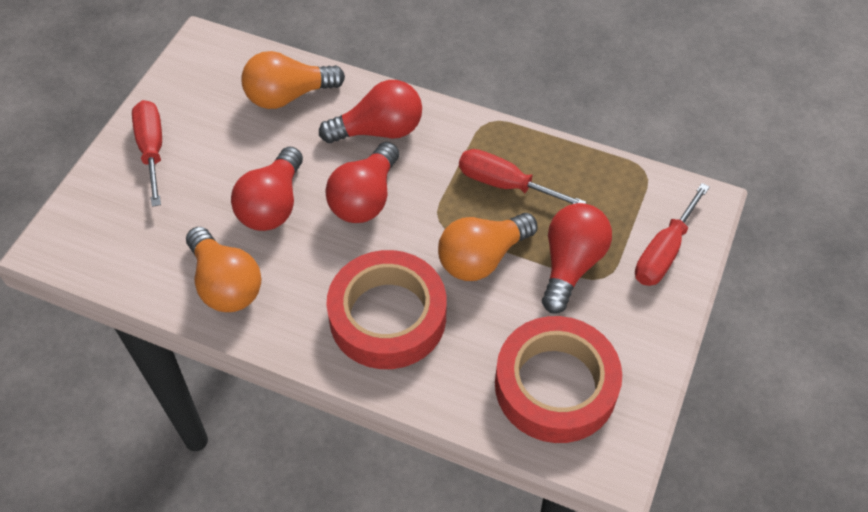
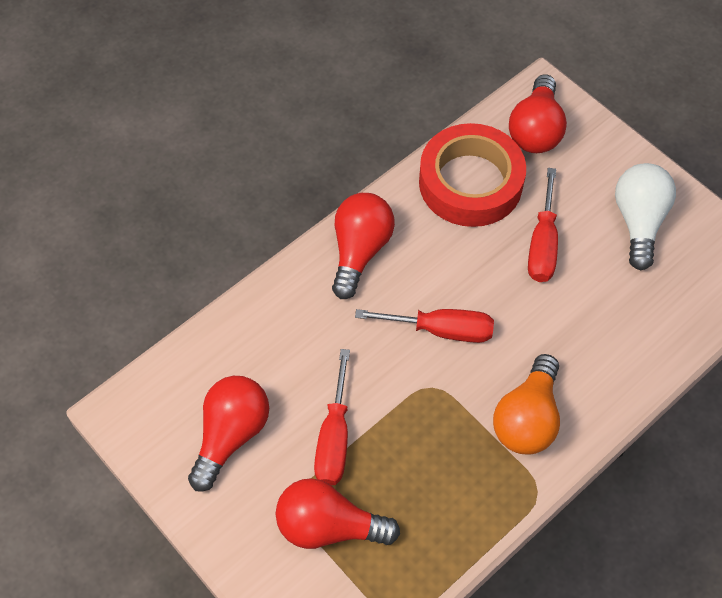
orange light bulb: [186,227,261,312] [241,51,345,109] [438,213,538,281] = 3 -> [493,354,560,454] = 1
red tape: [326,250,447,369] [495,316,622,443] = 2 -> [419,123,526,227] = 1
white light bulb: none = 0 -> [615,163,676,270] = 1

